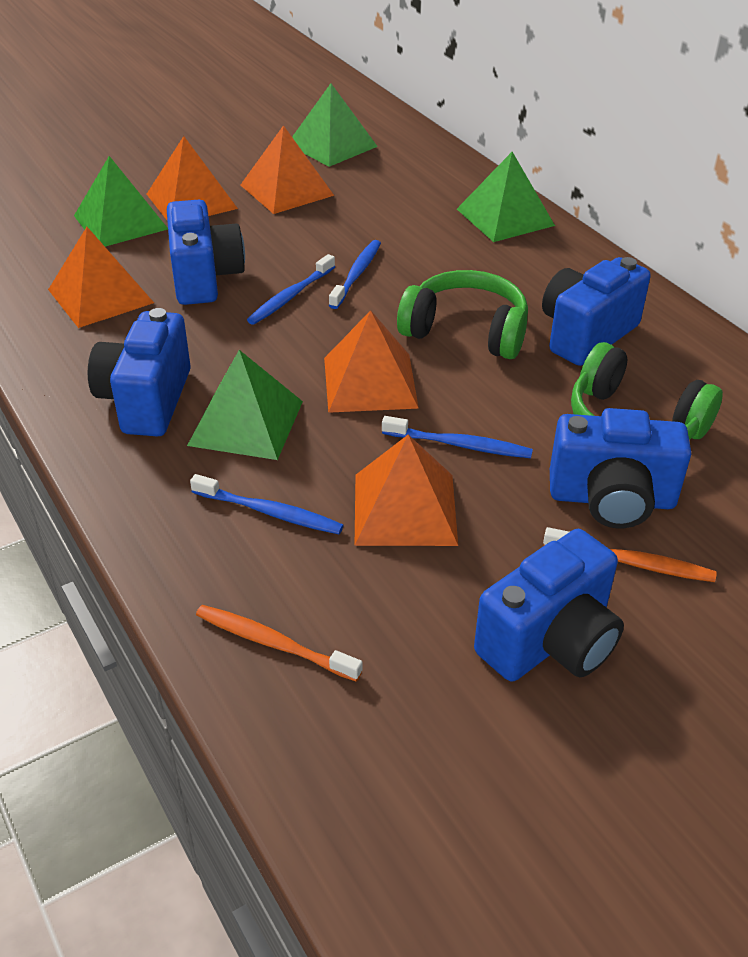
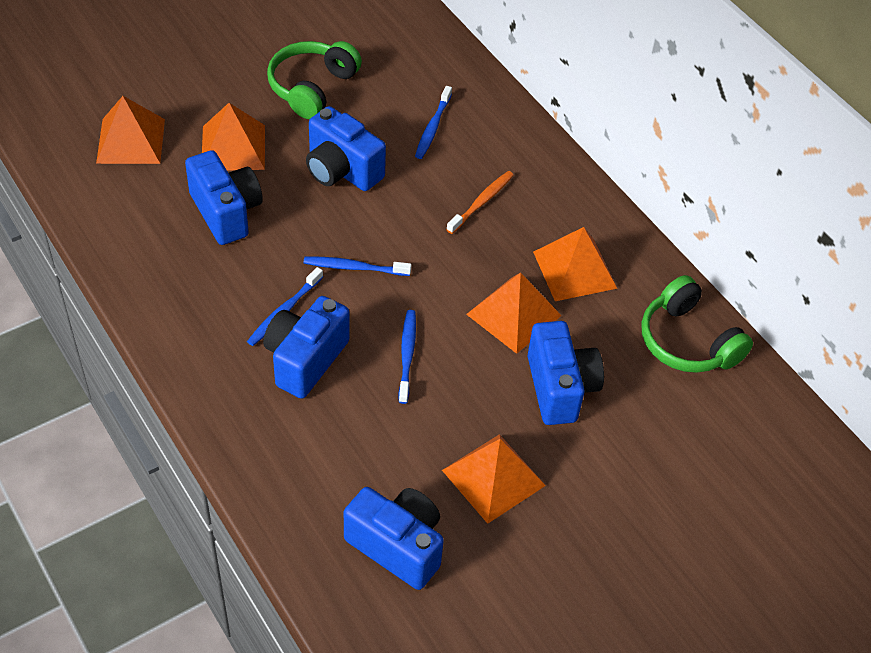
green pyramid: [74,156,168,247] [187,350,303,460] [292,83,378,167] [457,152,555,242] = 4 -> none = 0
orange toothbrush: [196,605,362,682] [543,527,717,582] = 2 -> [446,171,513,234] = 1

